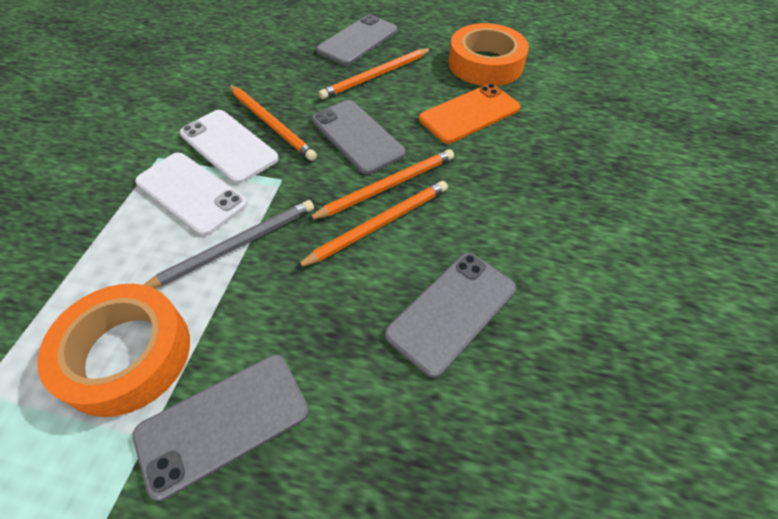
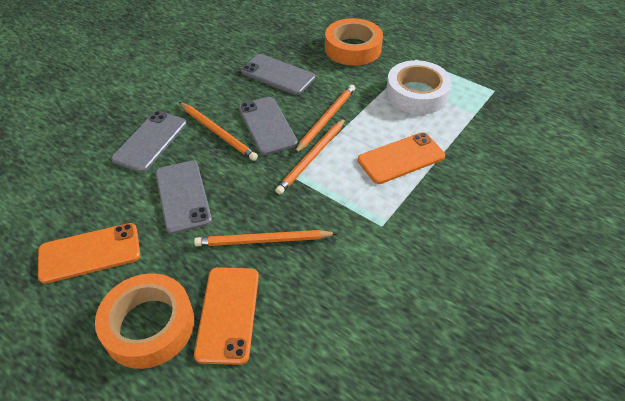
grey pencil: [143,200,314,288] = 1 -> none = 0
orange phone: [419,83,520,144] = 1 -> [38,223,140,284] [194,267,259,365] [358,132,445,184] = 3
white phone: [135,153,248,236] [180,110,279,184] = 2 -> none = 0
white tape: none = 0 -> [386,60,452,114] = 1

